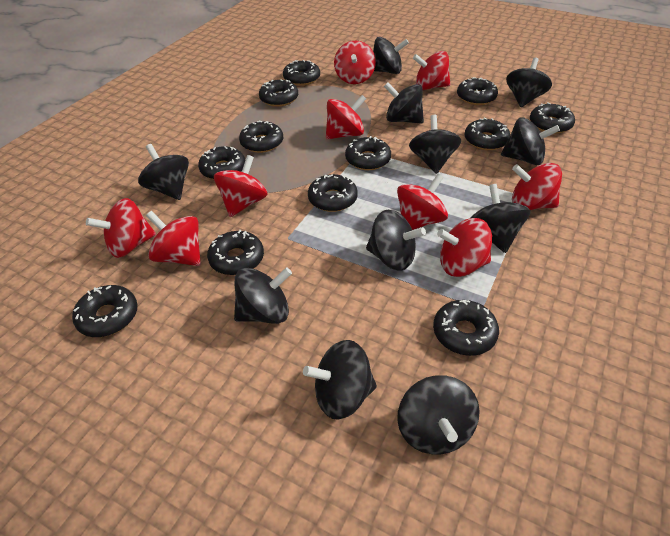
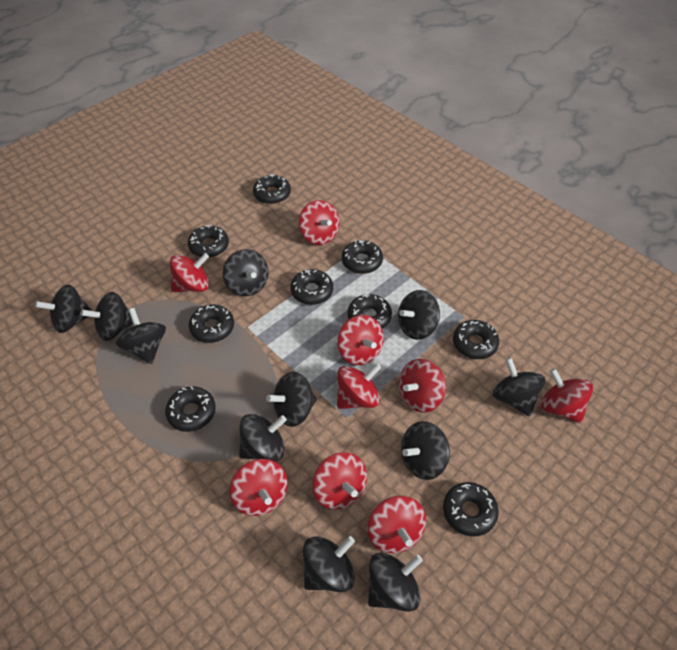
black donut: [72,285,138,337] [198,146,245,180] [207,230,264,275] [239,121,283,153] [259,79,298,107] [283,60,320,86] [308,174,358,212] [345,136,391,170] [433,300,499,356] [457,77,498,105] [465,118,510,150] [530,103,575,134] = 12 -> [165,386,216,432] [188,225,229,258] [189,305,234,343] [253,174,291,204] [290,269,333,305] [342,240,383,274] [348,294,392,329] [443,482,499,537] [453,320,499,359] = 9

